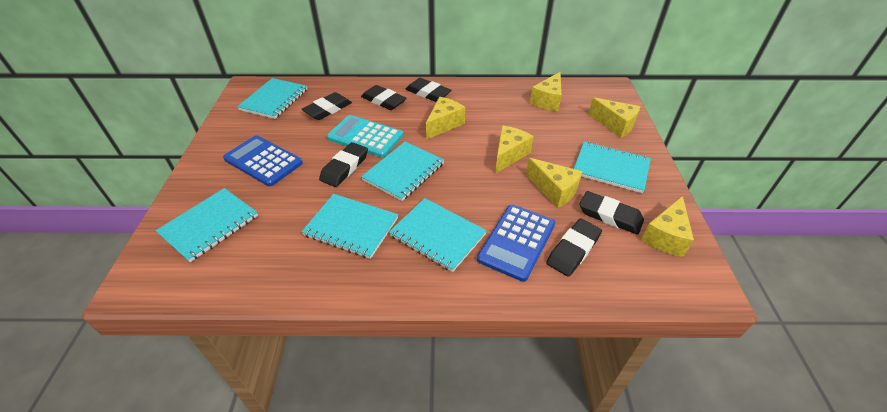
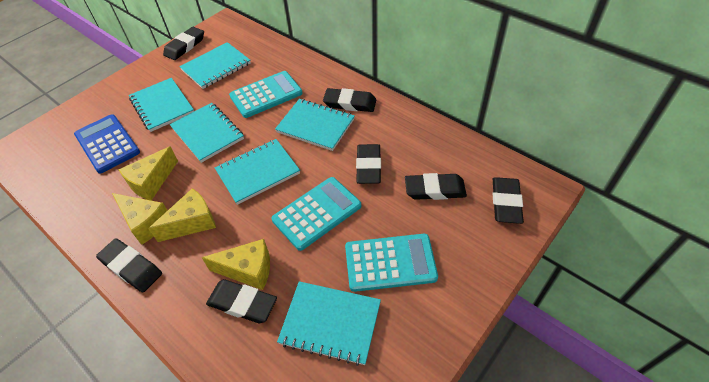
black eraser: [302,92,352,120] [319,142,368,187] [361,85,407,110] [406,78,451,102] [546,218,602,277] [579,191,644,235] = 6 -> [96,238,162,293] [163,27,204,60] [206,279,277,323] [323,88,376,112] [356,144,381,184] [405,173,467,200] [492,177,524,224] = 7
blue calculator: [223,135,303,186] [477,204,555,282] = 2 -> [74,114,140,174] = 1
turquoise calculator: [327,115,403,158] = 1 -> [229,71,303,118] [272,177,361,251] [345,234,438,292] = 3
yellow cheese: [426,97,465,140] [495,126,534,174] [526,158,583,208] [530,72,562,111] [588,97,640,138] [641,196,694,257] = 6 -> [112,193,168,245] [119,146,178,201] [148,188,216,242] [202,239,270,290] = 4

